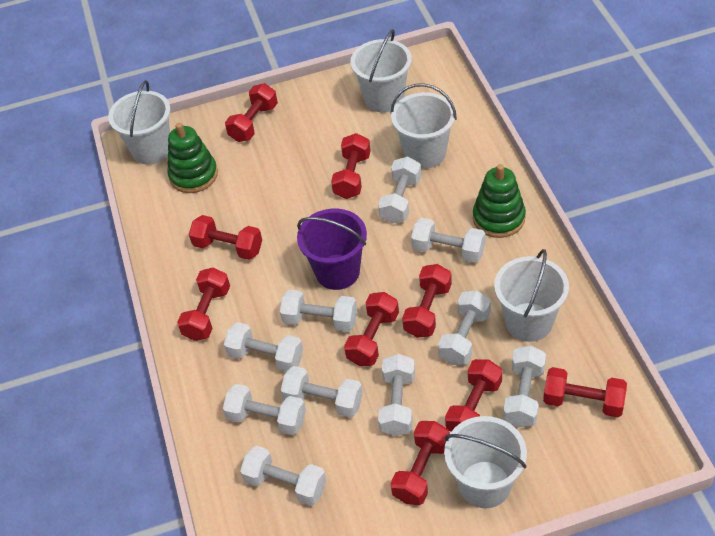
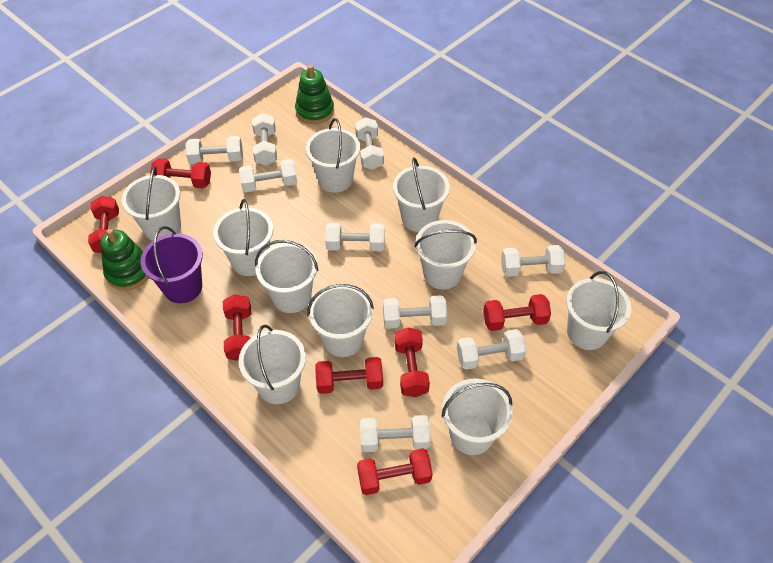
red dumbbell: [177,267,230,341] [189,215,262,260] [225,83,278,142] [331,133,371,199] [344,292,399,366] [391,421,450,505] [402,264,452,338] [445,359,502,432] [543,367,627,417] = 9 -> [88,196,119,254] [150,158,211,188] [223,294,251,361] [315,357,383,394] [357,448,433,495] [394,328,430,397] [483,294,551,331] = 7
white bucket: [108,80,171,165] [350,29,412,112] [391,83,457,169] [444,416,527,508] [494,249,569,342] = 5 -> [122,166,181,241] [213,199,273,276] [239,325,306,404] [255,240,318,313] [306,118,360,193] [307,284,374,357] [393,157,450,232] [414,220,477,289] [442,378,512,455] [566,271,631,350] = 10
white dumbbell: [223,384,306,435] [224,322,303,372] [240,446,326,506] [280,290,357,332] [281,366,363,418] [378,157,421,224] [378,354,415,436] [411,218,485,263] [438,291,491,365] [503,345,546,427] = 10 -> [185,136,243,164] [239,159,297,192] [252,113,277,166] [325,223,385,251] [355,117,384,170] [360,415,431,452] [383,295,447,329] [457,329,527,370] [501,245,566,277] = 9

